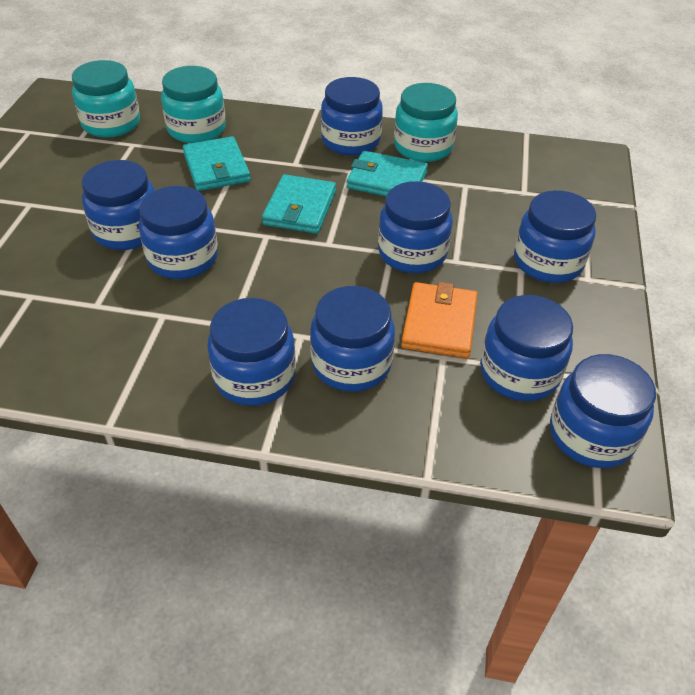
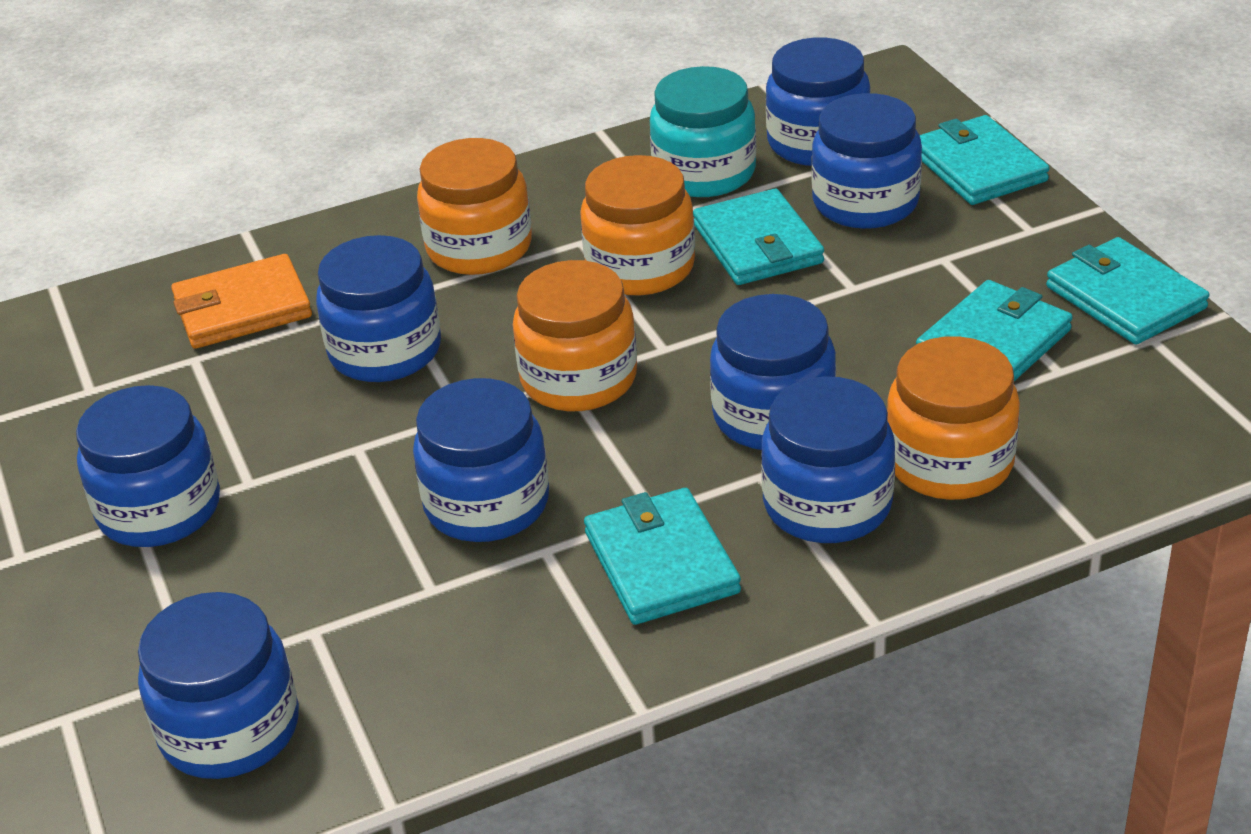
blue jar: [82,160,155,250] [139,186,218,279] [207,298,296,406] [310,286,395,392] [321,77,383,156] [378,181,453,273] [480,295,573,401] [514,190,596,283] [550,354,656,468] = 9 -> [76,385,220,547] [138,592,299,779] [316,235,441,382] [413,378,549,542] [710,294,836,450] [761,376,895,543] [766,37,870,166] [812,93,922,229] = 8
orange jar: none = 0 -> [417,138,532,275] [513,260,637,411] [580,155,695,295] [887,336,1020,500] = 4
turquoise jar: [72,60,140,138] [161,66,226,143] [394,83,458,162] = 3 -> [650,66,756,197] = 1
turquoise wallet: [183,136,251,191] [262,174,336,234] [347,151,428,196] = 3 -> [584,488,741,625] [693,189,824,285] [916,280,1073,381] [920,115,1049,205] [1046,237,1209,345] = 5

